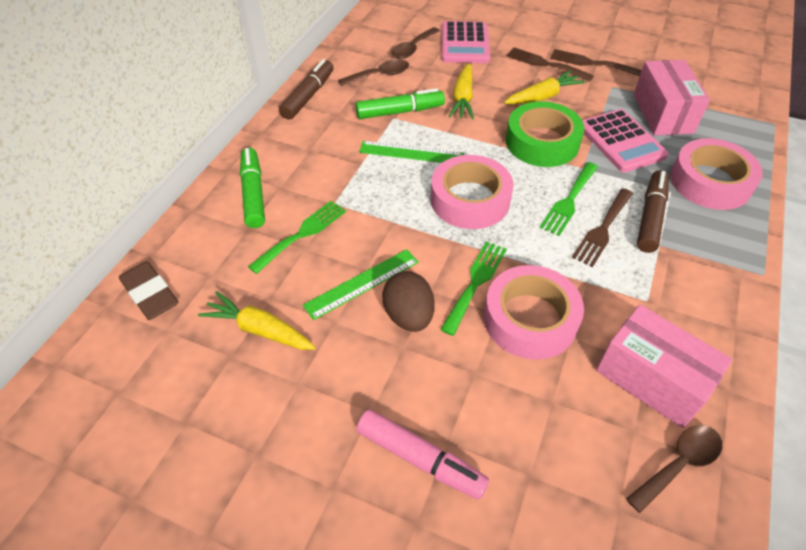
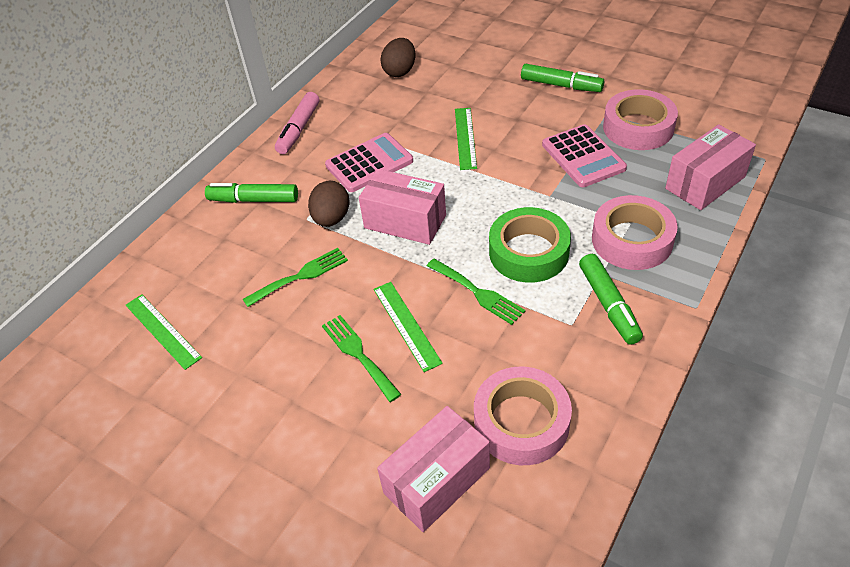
brown egg: [382,271,435,332] = 1 -> [308,181,350,227] [380,38,415,77] = 2
brown eraser: [119,261,178,320] = 1 -> none = 0
brown fork: [506,47,594,81] [550,49,642,76] [572,188,633,267] = 3 -> none = 0
brown marker: [279,59,334,120] [637,170,669,253] = 2 -> none = 0
brown spoon: [338,59,409,86] [392,27,440,59] [626,425,722,513] = 3 -> none = 0
green marker: [240,148,265,228] [355,88,445,119] = 2 -> [205,183,298,203] [521,64,605,92] [579,254,643,345] = 3
green ruler: [303,249,419,320] [359,141,464,163] = 2 -> [126,294,202,370] [374,282,443,372] [455,108,477,170] = 3
pink box: [596,304,733,428] [633,60,710,135] = 2 -> [359,169,446,245] [377,406,490,532] [665,124,756,210] = 3
yellow carrot: [198,291,316,350] [449,63,474,119] [504,70,585,105] = 3 -> none = 0

